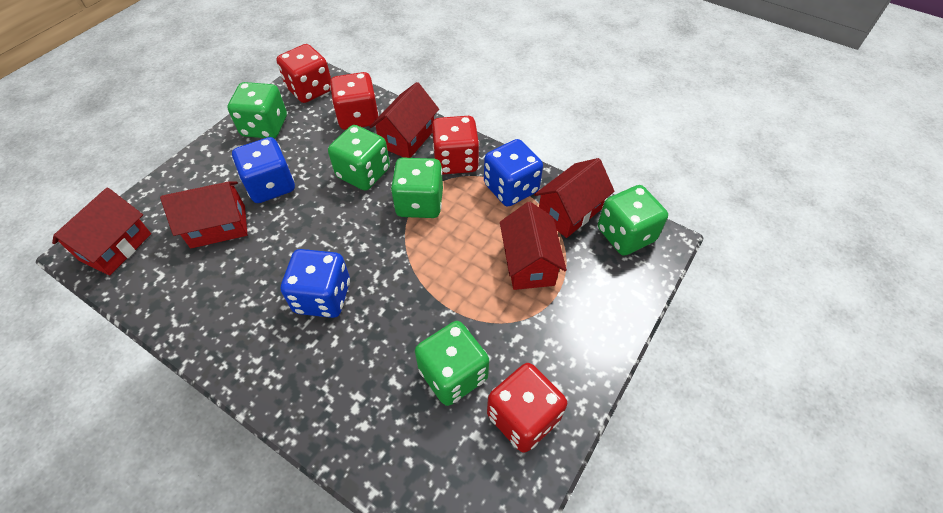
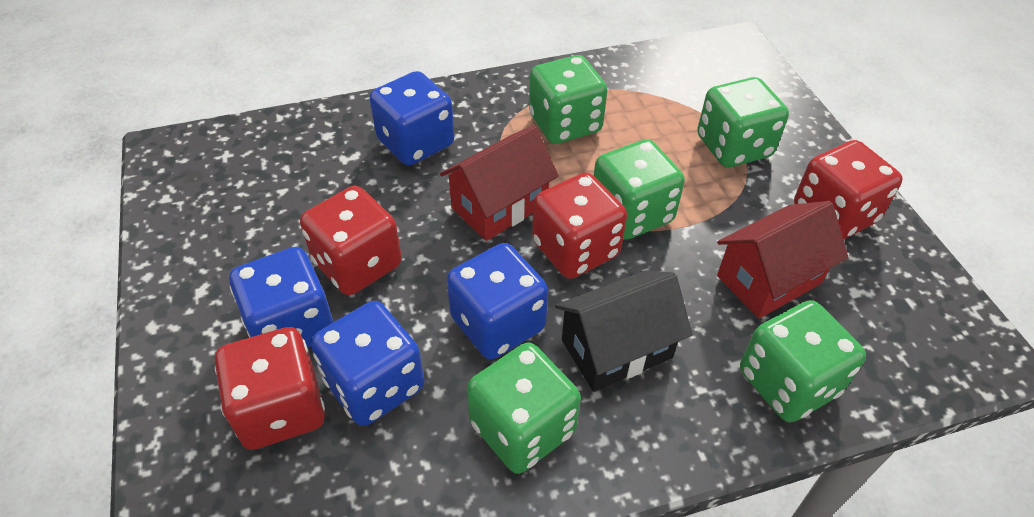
black house: none = 0 -> [555,270,692,392] = 1
blue dice: [232,137,295,203] [281,249,350,318] [484,139,543,206] = 3 -> [229,247,334,348] [311,301,424,426] [370,71,454,165] [447,243,548,359] = 4
red house: [52,187,151,276] [160,182,247,248] [370,82,439,158] [500,202,567,290] [534,158,615,238] = 5 -> [440,125,559,241] [717,201,848,319] = 2

